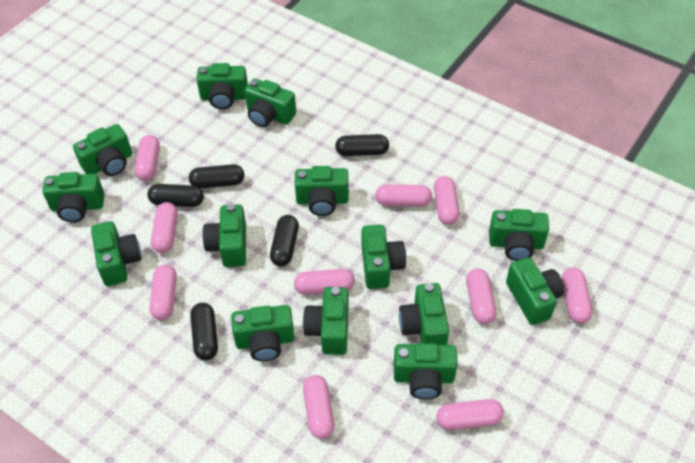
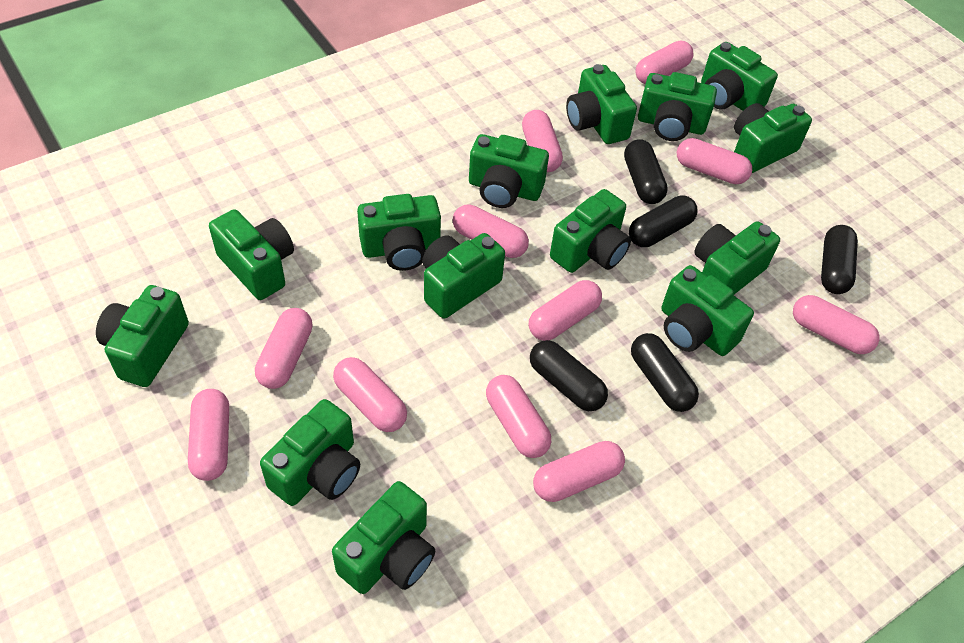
pink capsule: [135,135,160,181] [149,265,177,320] [151,202,178,253] [294,269,355,295] [303,375,335,439] [375,184,432,207] [434,176,460,225] [436,399,504,430] [466,268,496,324] [561,268,593,324] = 10 -> [188,389,229,481] [255,308,312,389] [333,357,407,432] [453,205,529,258] [486,375,551,458] [522,110,563,172] [529,280,602,341] [533,441,625,502] [636,41,694,84] [677,138,752,184] [793,295,880,354] = 11

